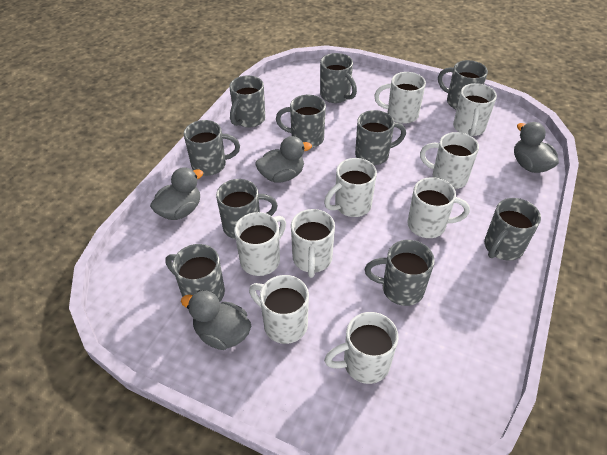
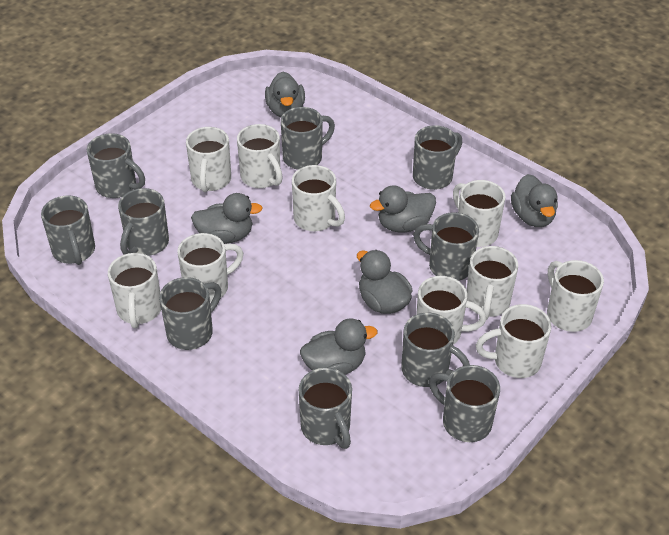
grey duck: [150,167,203,220] [181,290,251,350] [255,136,312,183] [514,122,559,173] = 4 -> [191,193,263,244] [265,72,305,117] [300,318,377,375] [357,250,412,314] [370,185,436,232] [511,174,558,227] = 6
white mug: [234,212,286,276] [249,275,309,344] [291,209,335,278] [324,158,377,217] [324,312,399,384] [374,72,426,124] [408,177,470,238] [420,132,479,189] [453,83,497,136] = 9 -> [108,253,161,328] [177,233,244,303] [186,127,231,192] [237,124,283,188] [292,165,345,231] [416,276,486,344] [453,180,505,247] [466,246,518,320] [476,304,551,378] [547,260,604,332] = 10

